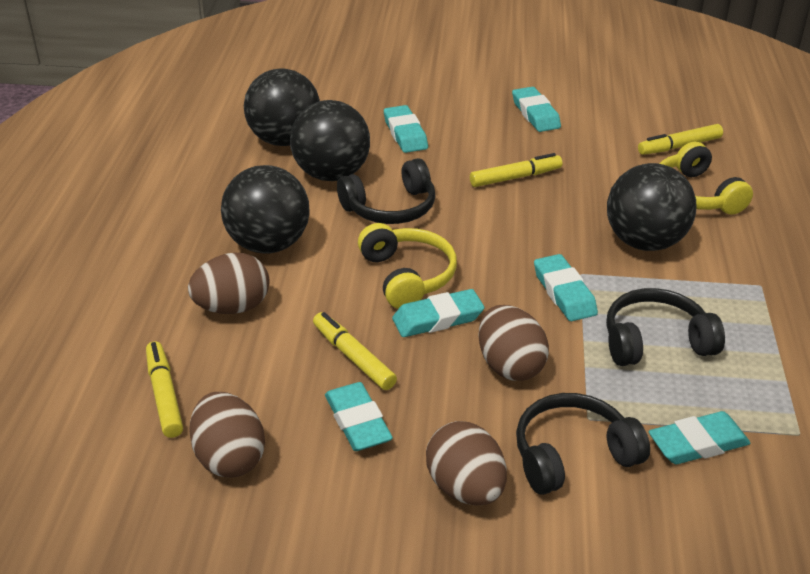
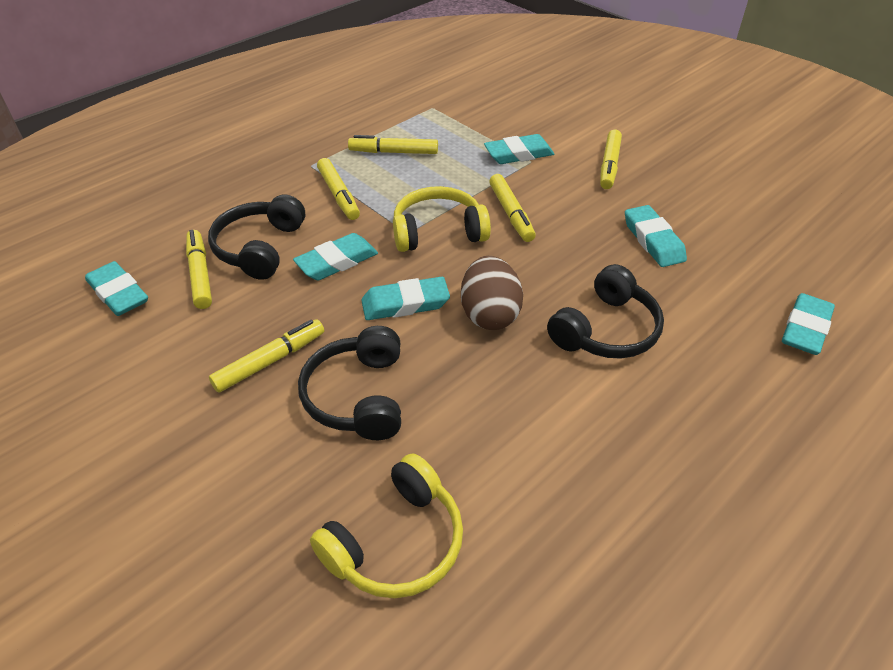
black ball: [221,165,310,253] [244,68,320,146] [290,100,370,181] [607,163,697,251] = 4 -> none = 0
brown egg: [188,252,270,314] [189,392,265,478] [426,421,507,506] [478,305,549,381] = 4 -> [461,256,523,330] = 1
yellow marker: [146,341,183,438] [313,312,397,390] [470,153,562,187] [638,124,723,155] = 4 -> [186,230,212,309] [209,319,324,393] [317,158,360,220] [348,135,438,154] [489,174,536,242] [600,130,622,189] = 6

